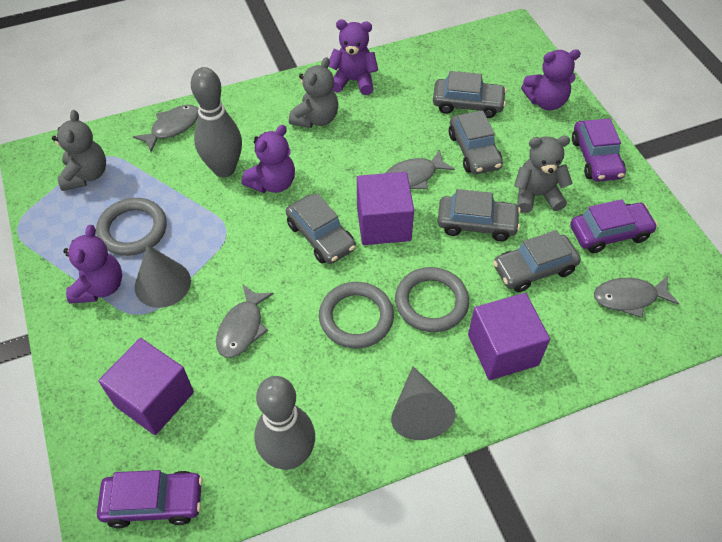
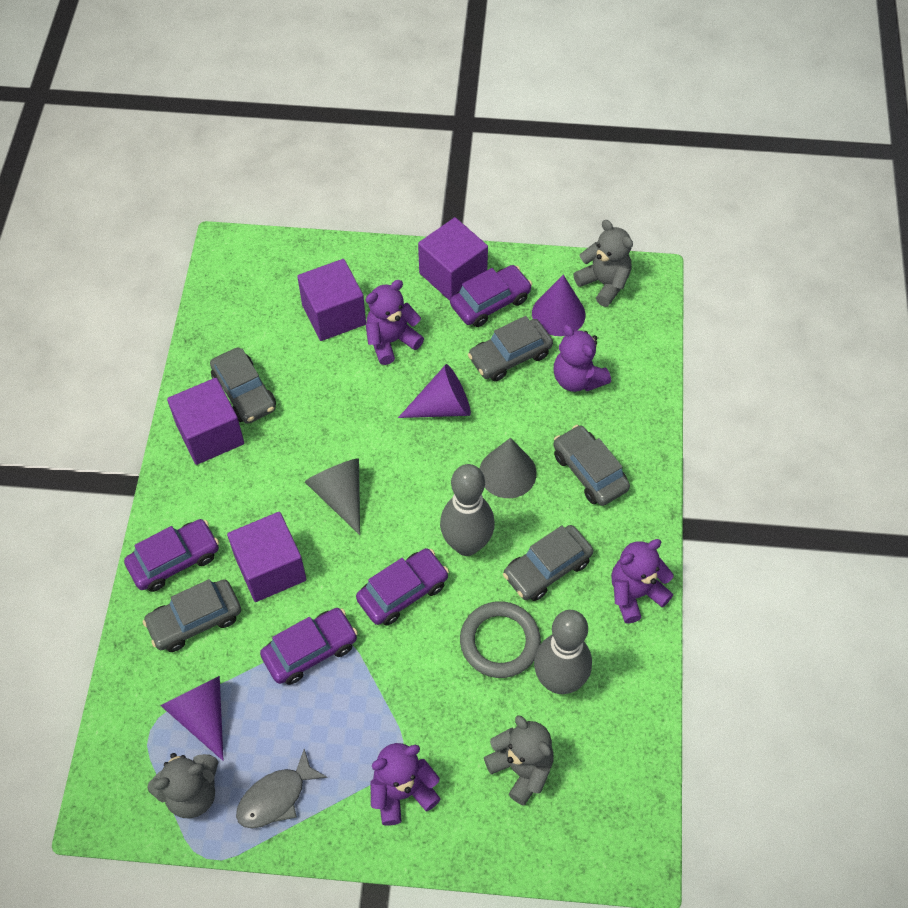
grey fish: [133,105,198,152] [216,285,274,358] [386,150,455,189] [594,276,679,318] = 4 -> [236,749,328,828] = 1
grey ring: [96,198,167,256] [319,282,394,348] [395,267,469,332] = 3 -> [460,601,541,678] = 1
purple car: [97,470,203,529] [570,199,658,253] [572,118,626,182] = 3 -> [124,519,219,592] [260,608,358,685] [356,548,449,626] [450,265,532,327] = 4
purple cone: none = 0 -> [160,676,223,761] [398,364,471,418] [532,275,585,336] = 3
purple cube: [99,338,194,435] [357,172,414,245] [468,293,550,380] = 3 -> [167,378,244,465] [227,512,307,602] [297,259,366,341] [418,217,488,301] = 4

